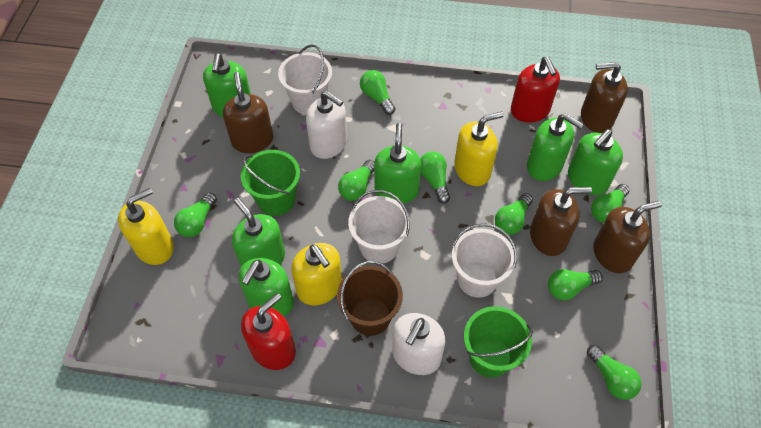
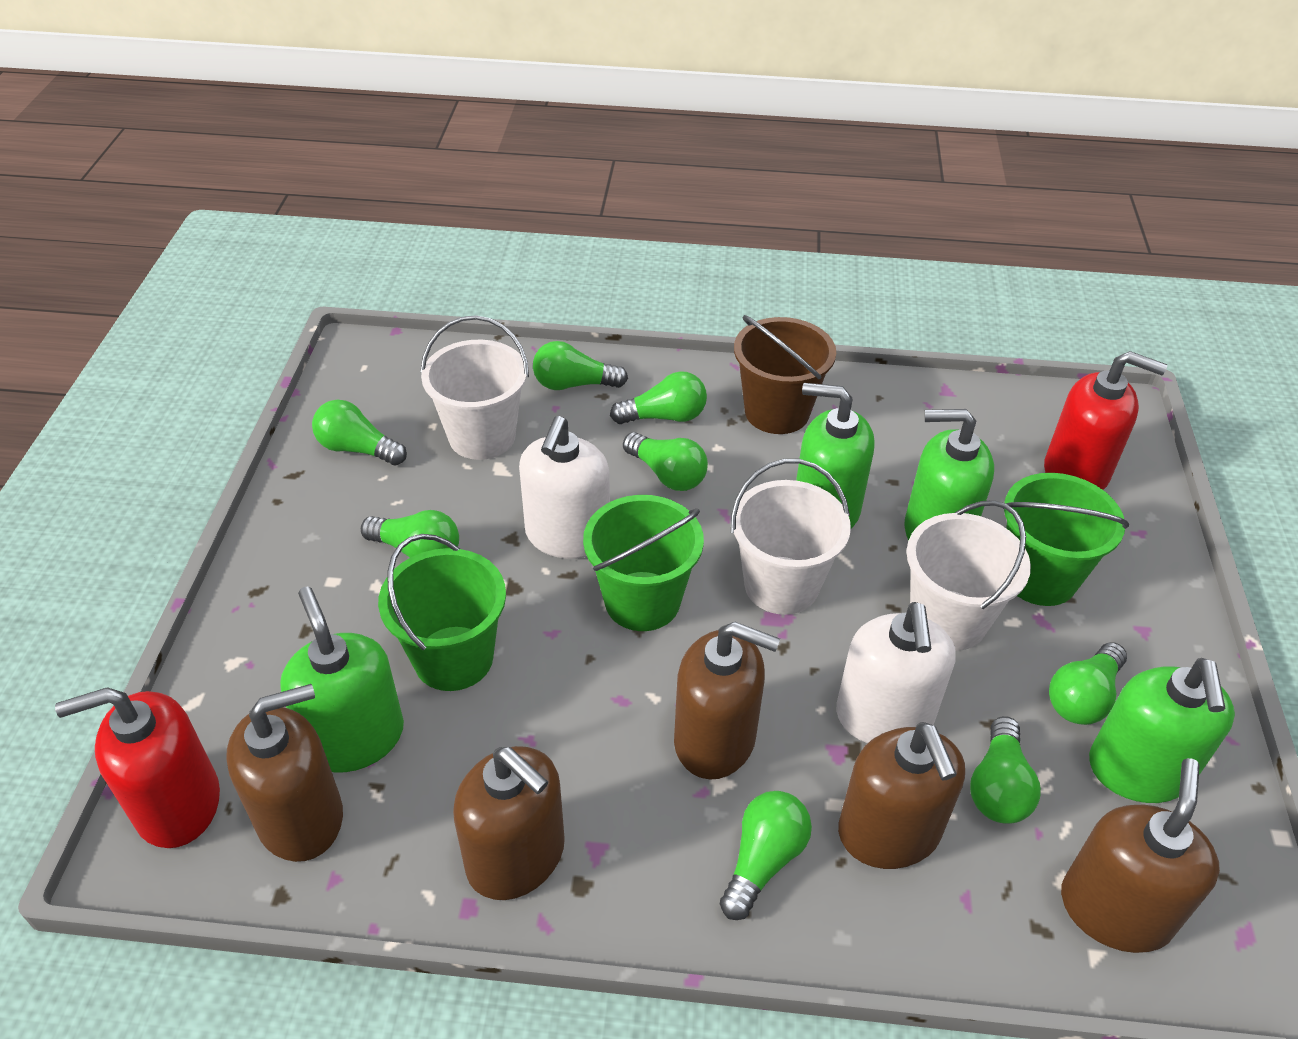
brown soap dispenser: [223,72,273,153] [530,187,592,256] [581,62,628,133] [593,201,662,273] = 4 -> [226,684,343,862] [453,746,565,900] [674,622,780,779] [838,722,965,869] [1061,758,1220,953] = 5
green bucket: [241,150,300,216] [464,306,533,378] = 2 -> [378,534,506,691] [583,495,704,631] [1003,473,1129,606] = 3
green soap dispenser: [203,53,251,117] [232,198,285,267] [239,258,294,317] [374,123,421,204] [527,113,584,181] [568,129,623,195] = 6 -> [280,586,404,772] [796,383,875,529] [904,409,994,541] [1089,658,1235,803] = 4
yellow soap dispenser: [118,188,174,265] [291,243,342,306] [454,111,504,186] = 3 -> none = 0

